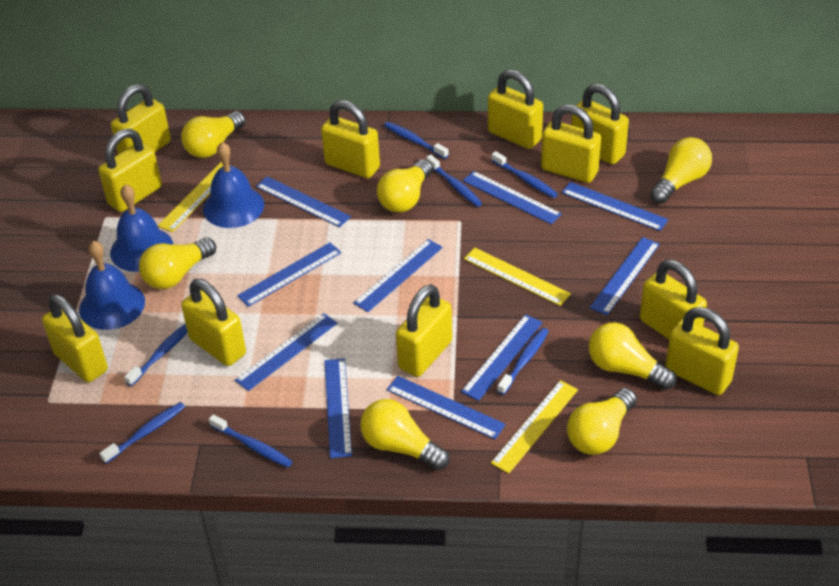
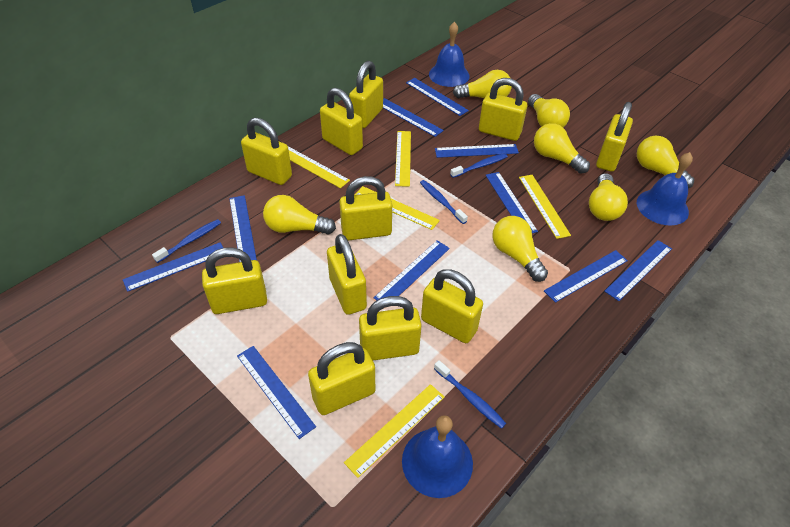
blue toothbrush: [99,402,185,464] [124,324,187,386] [209,414,293,467] [384,122,448,159] [426,155,482,207] [491,151,558,198] [497,328,549,395] = 7 -> [152,219,221,263] [420,180,468,224] [434,360,506,429] [450,153,508,178] = 4
yellow ruler: [158,162,231,232] [464,247,571,306] [491,380,578,474] = 3 -> [288,146,350,188] [344,384,445,478] [354,186,440,230] [395,131,411,187] [519,175,571,239] = 5

